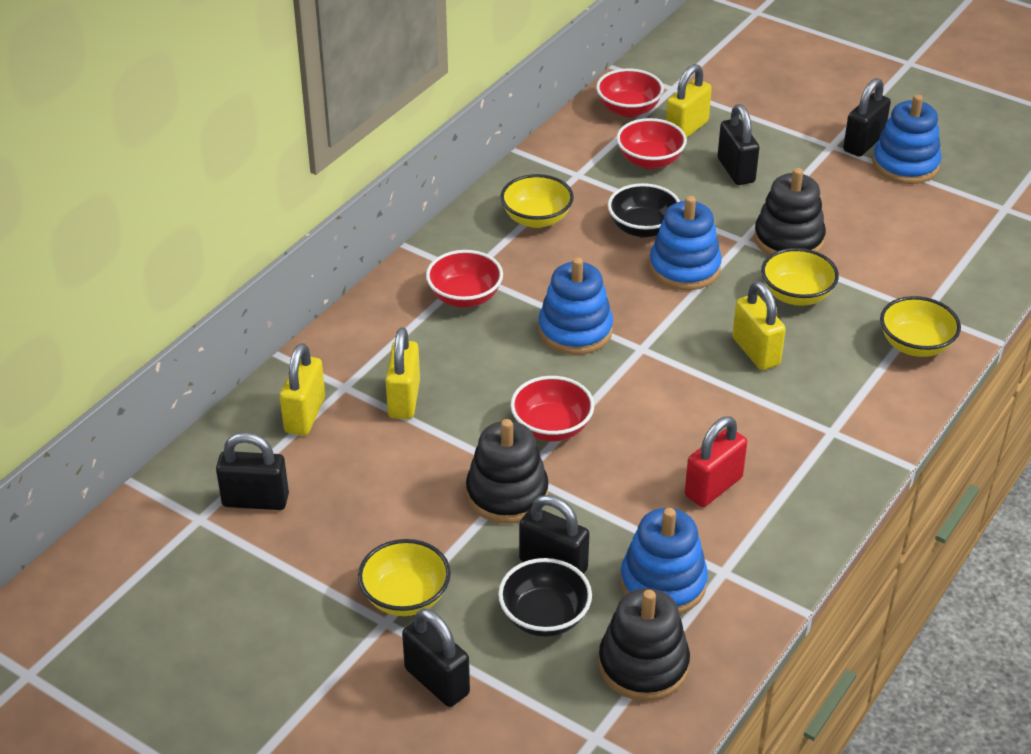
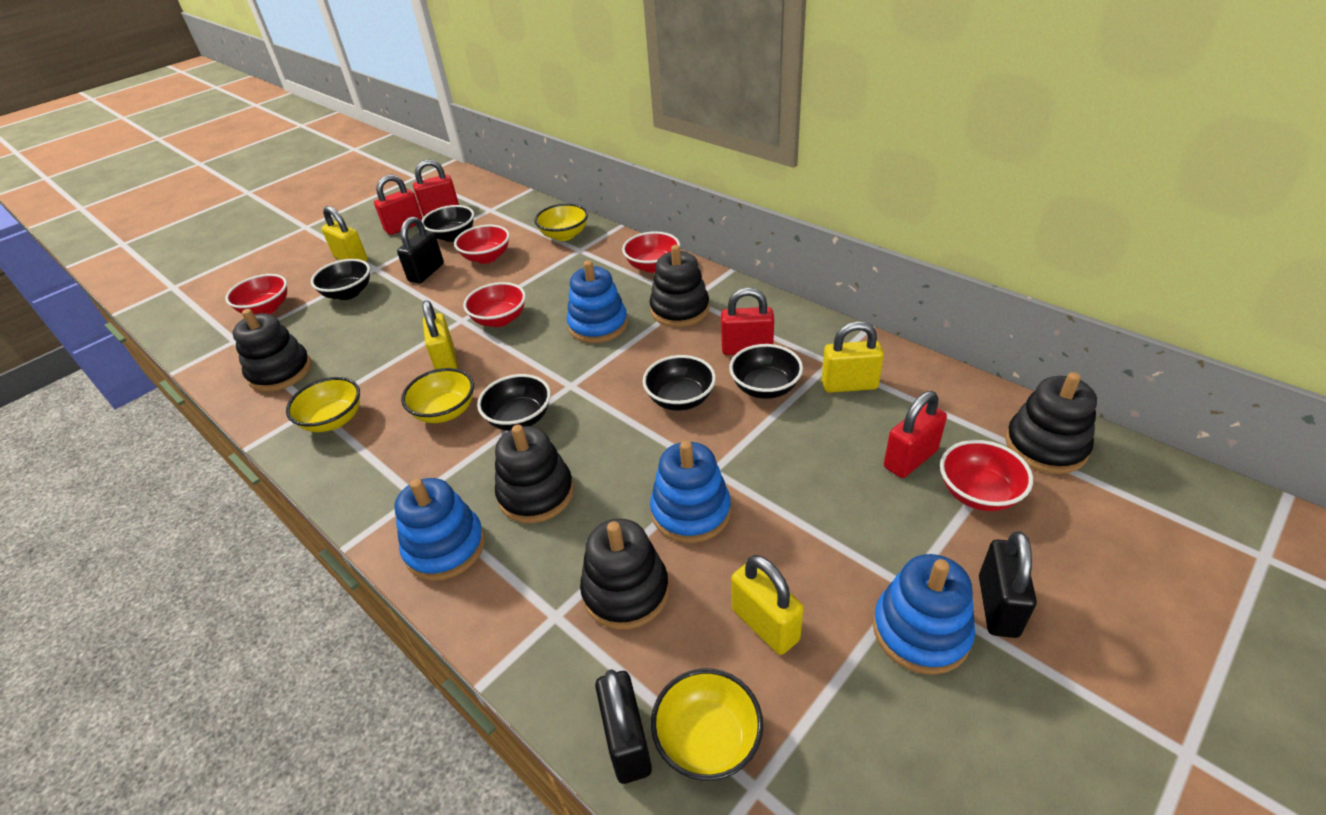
black bowl: [498,558,592,637] [608,183,680,238] = 2 -> [311,259,370,300] [422,205,474,242] [477,374,551,431] [643,355,716,411] [729,344,803,399] = 5
black padlock: [216,432,289,510] [402,608,470,707] [519,495,590,574] [718,104,759,185] [843,78,891,157] = 5 -> [397,217,444,284] [595,669,652,784] [979,531,1037,638] = 3
black stacking toy: [466,419,549,523] [598,588,690,701] [754,168,826,255] = 3 -> [233,309,311,392] [495,425,574,523] [580,518,669,630] [649,245,710,327] [1005,372,1097,474] = 5
red bowl: [426,250,503,308] [510,376,594,441] [596,69,664,117] [616,118,687,169] = 4 -> [225,274,287,314] [454,225,510,264] [463,282,526,327] [622,231,680,273] [940,440,1033,511] = 5
red padlock: [685,416,747,507] = 1 -> [374,174,423,235] [413,159,459,216] [721,288,774,355] [884,391,947,478] = 4

